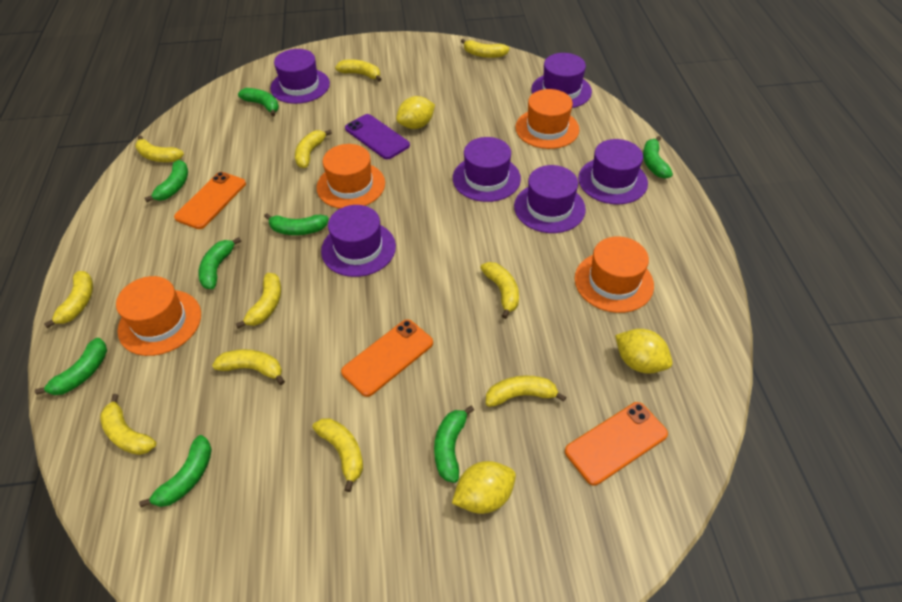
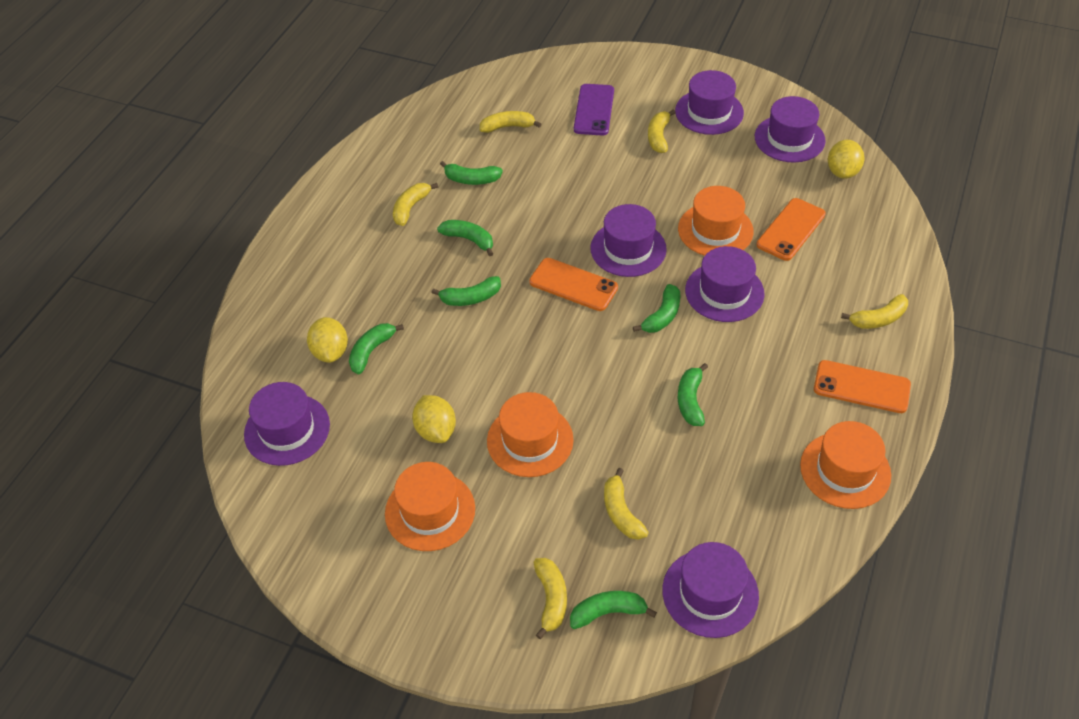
green banana: [35,338,107,395] [139,435,212,507] [145,160,188,202] [198,237,241,289] [238,88,279,116] [264,213,329,235] [434,406,474,483] [643,136,673,179] = 8 -> [349,323,404,374] [431,276,501,306] [437,220,493,256] [440,161,503,185] [570,591,657,629] [633,284,680,333] [678,363,708,426] = 7
yellow banana: [44,271,93,328] [100,394,156,455] [135,135,184,162] [212,349,285,385] [236,273,281,329] [295,130,332,168] [313,418,363,492] [335,59,382,82] [461,39,510,58] [480,262,519,319] [486,375,566,407] = 11 -> [393,183,438,226] [480,111,541,133] [533,558,567,639] [604,468,649,540] [648,109,676,153] [841,294,908,329] = 6

